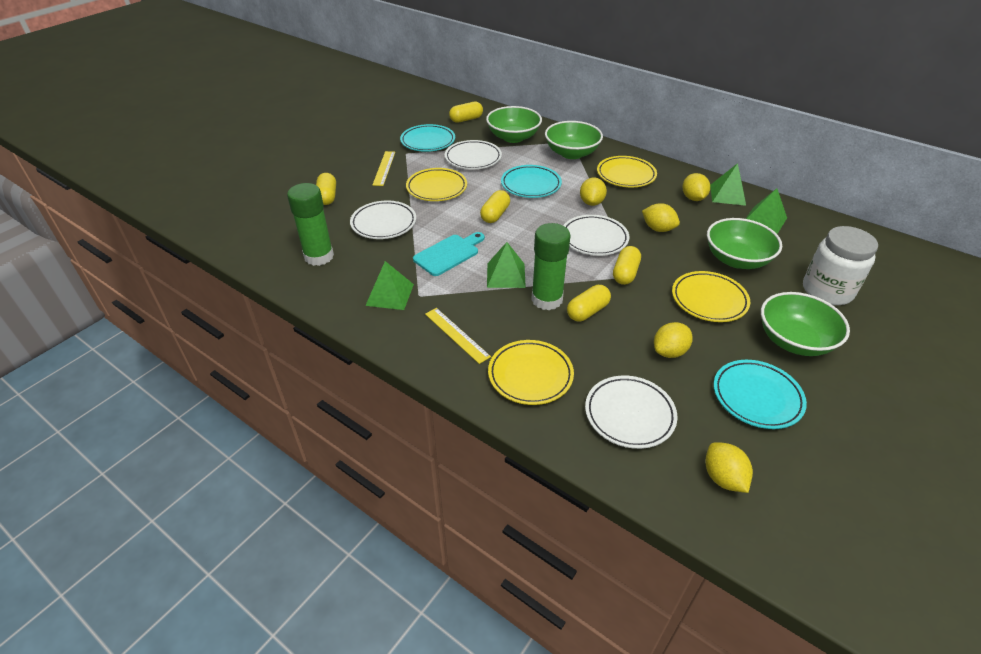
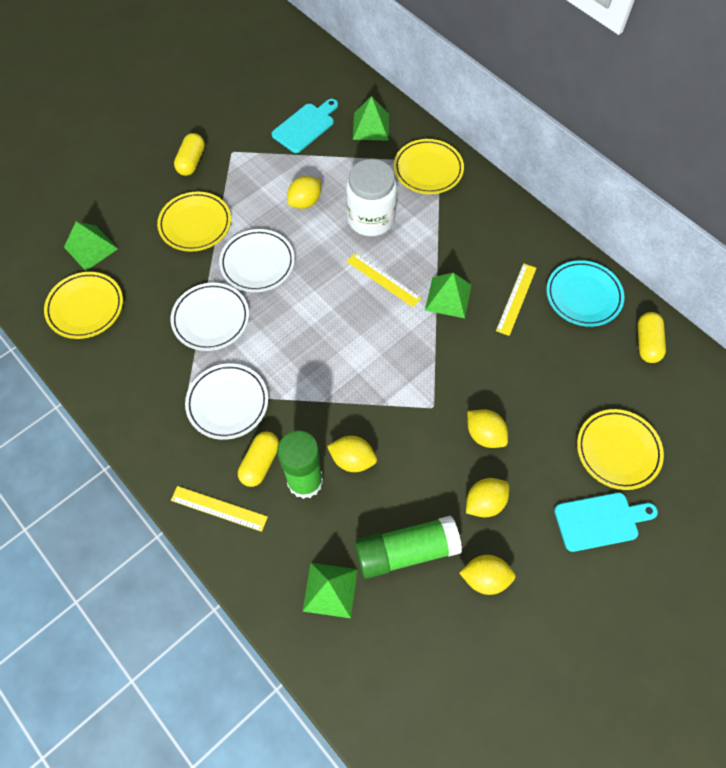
green bowl: [486,106,542,143] [545,121,603,159] [707,218,782,269] [761,292,850,356] = 4 -> none = 0
turquoise cutting board: [413,232,485,276] = 1 -> [272,99,338,153] [554,492,658,552] = 2
turquoise plate: [400,124,455,152] [501,165,562,198] [714,360,807,429] = 3 -> [546,260,624,327] = 1
white plate: [350,200,416,239] [445,140,502,169] [563,215,629,256] [585,375,677,449] = 4 -> [171,283,249,351] [185,363,268,440] [219,229,295,292] = 3
yellow capsule: [316,173,336,205] [449,101,483,123] [480,190,510,223] [567,285,611,321] [613,246,641,285] = 5 -> [174,133,205,176] [238,431,279,487] [638,312,666,363] = 3
yellow ruler: [372,151,395,186] [425,308,491,364] = 2 -> [171,486,268,532] [347,253,421,307] [496,263,536,336] = 3

